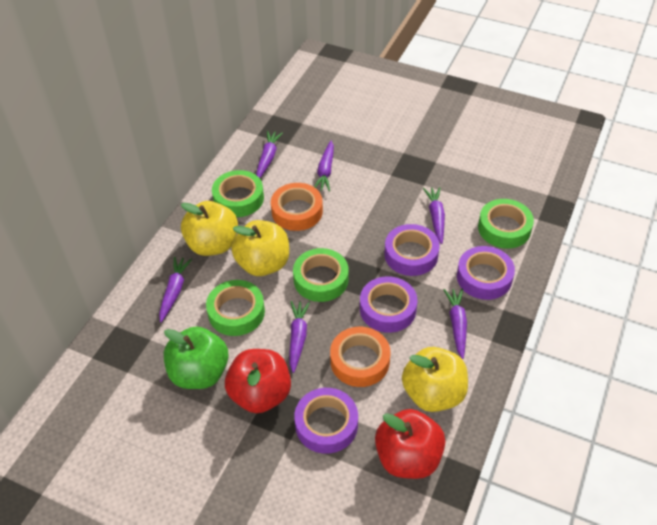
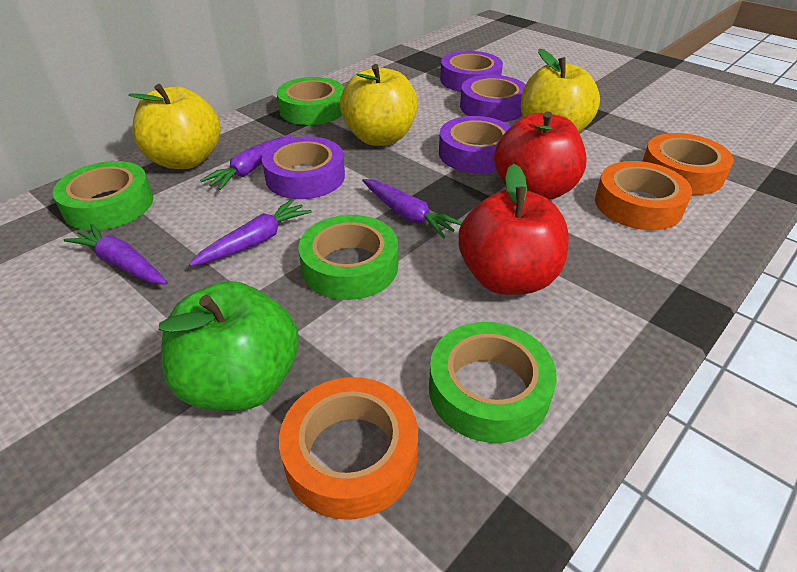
orange tape: [271,183,323,231] [330,327,391,387] = 2 -> [279,377,418,520] [595,161,692,230] [643,133,734,195] = 3
purple carrot: [159,257,192,322] [256,131,283,178] [290,301,310,373] [314,141,334,191] [423,187,445,244] [443,288,467,359] = 6 -> [64,224,168,285] [189,199,312,267] [200,136,291,190] [362,179,462,238] = 4

